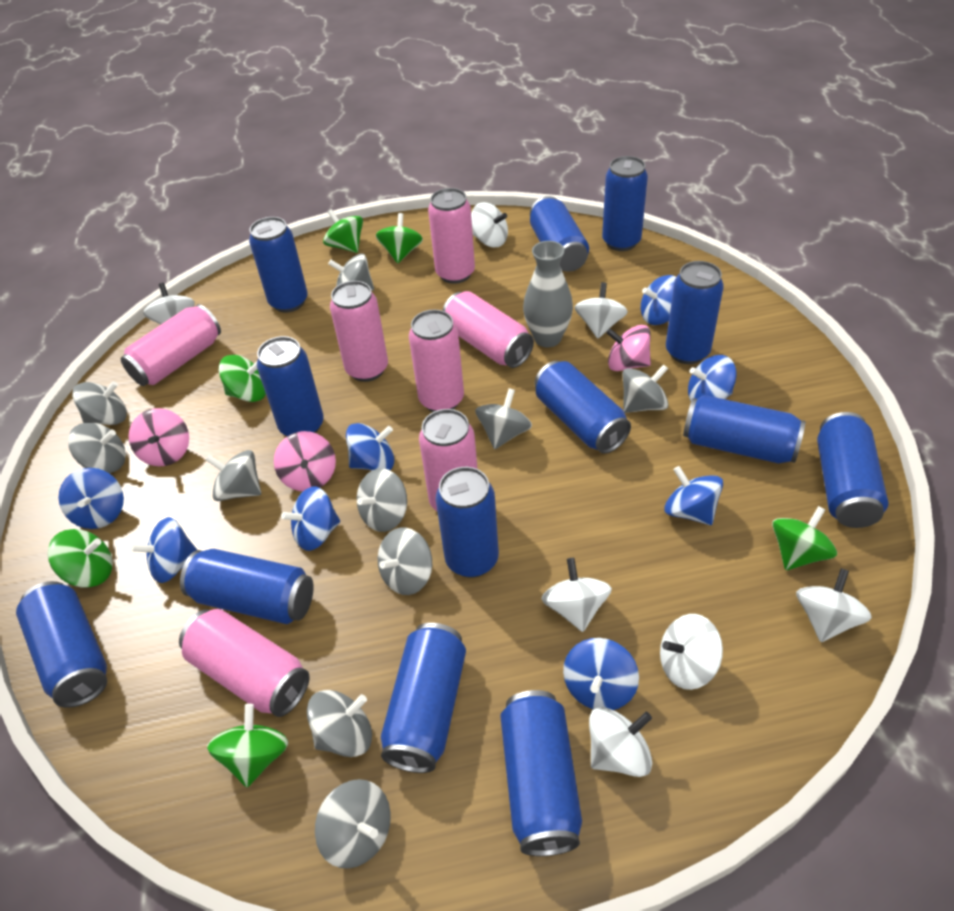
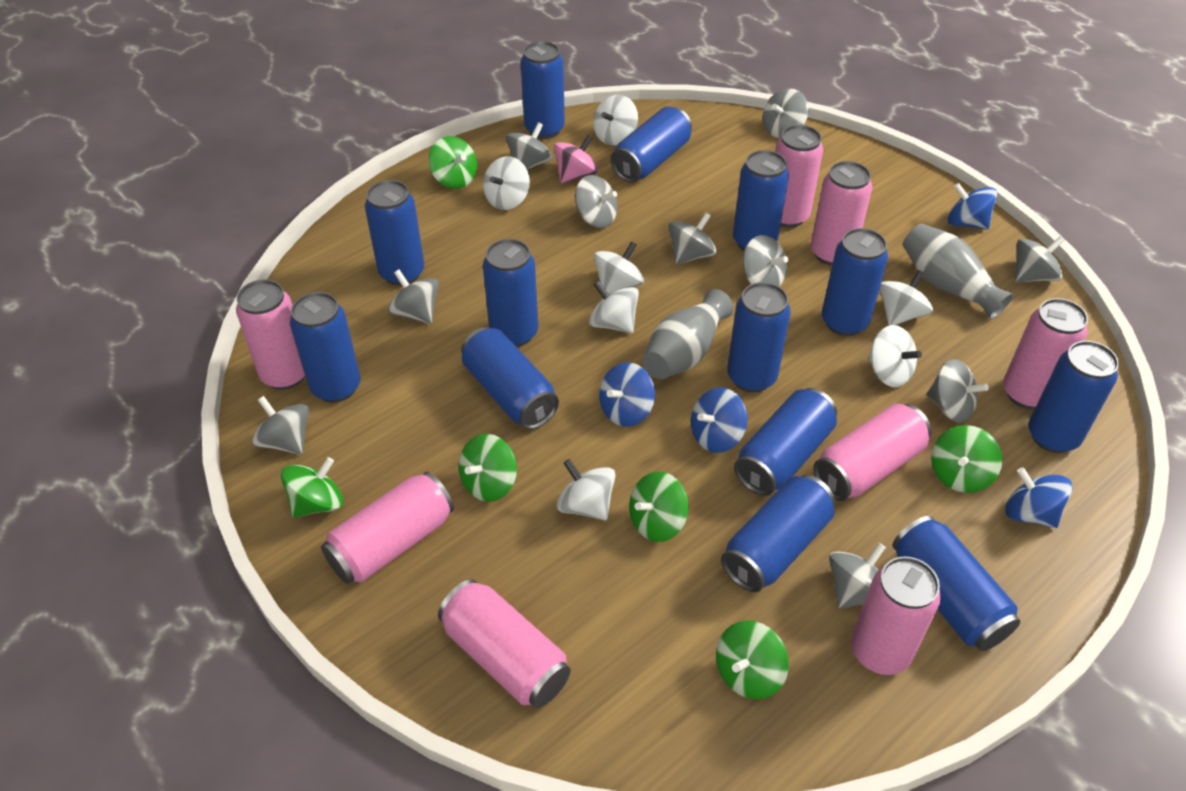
blue spinning top: [58,468,124,529] [131,517,197,583] [281,486,340,551] [346,423,394,470] [563,638,639,710] [641,275,676,325] [664,466,723,525] [688,355,737,401] = 8 -> [599,362,655,427] [691,387,748,453] [947,183,997,230] [1005,467,1073,528] = 4
grey vase: [523,241,573,347] = 1 -> [642,289,734,379] [903,223,1014,320] = 2
pink can: [121,304,221,386] [179,609,310,717] [330,281,388,382] [409,310,464,412] [419,409,478,511] [428,188,475,284] [443,291,534,368] = 7 -> [236,279,305,390] [321,472,454,584] [438,579,571,708] [775,125,823,228] [811,161,872,266] [814,404,932,501] [851,556,941,675] [1003,298,1088,409] = 8
pink spinning top: [129,408,189,466] [274,431,336,491] [607,325,651,371] = 3 -> [554,135,598,183] = 1

